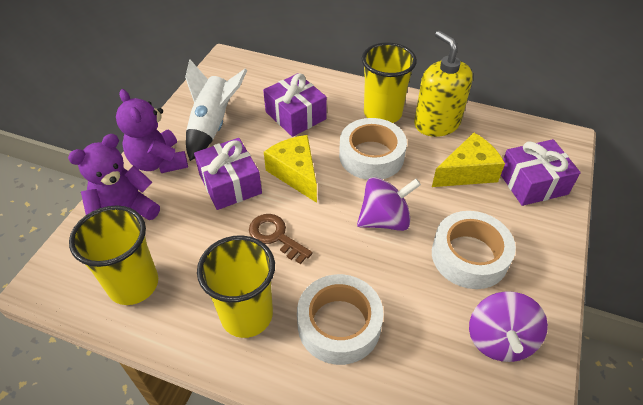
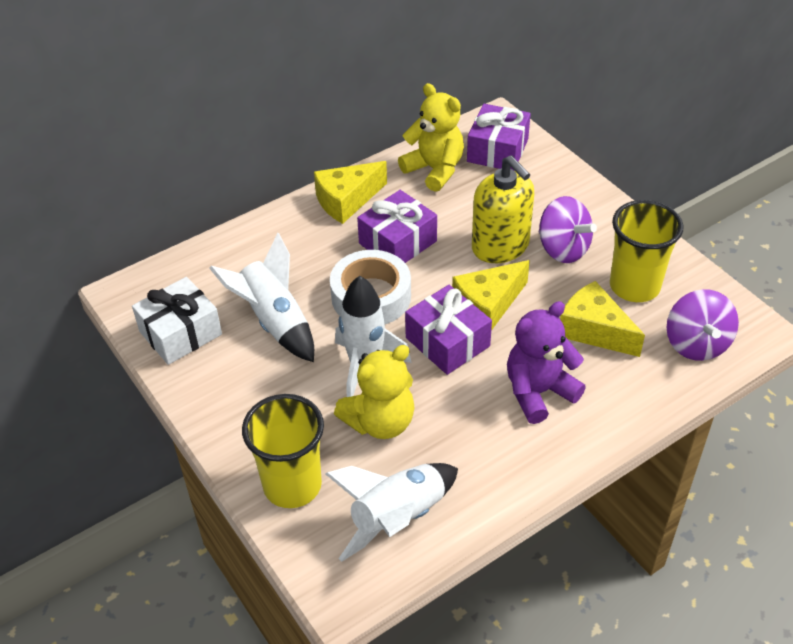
brown key: [249,214,313,264] = 1 -> none = 0
purple teddy bear: [68,134,160,220] [116,89,188,173] = 2 -> [507,301,586,424] = 1
white gift: none = 0 -> [132,277,222,365] = 1
white rocket: [185,59,247,161] = 1 -> [209,233,314,362] [326,463,458,562] [335,276,412,397] = 3
white tape: [297,274,384,365] [339,118,407,180] [432,211,516,289] = 3 -> [330,250,411,324] = 1
yellow cheese: [264,135,317,203] [432,133,505,187] = 2 -> [314,161,387,224] [452,260,530,331] [560,281,645,357] = 3
yellow cup: [69,205,158,305] [197,235,275,338] [361,42,417,123] = 3 -> [242,394,324,508] [610,200,684,302] = 2
yellow teddy bear: none = 0 -> [334,345,415,439] [398,83,464,192] = 2

